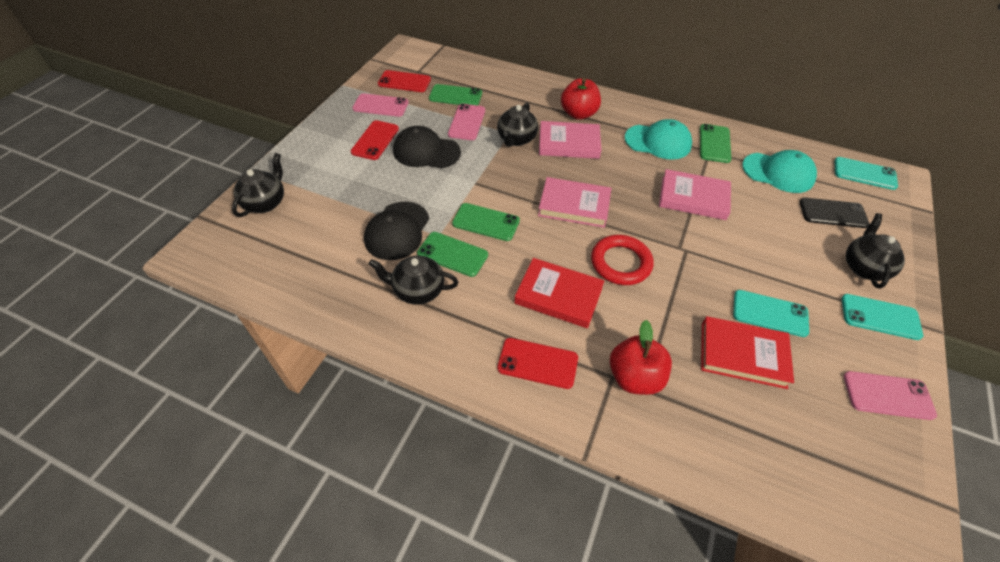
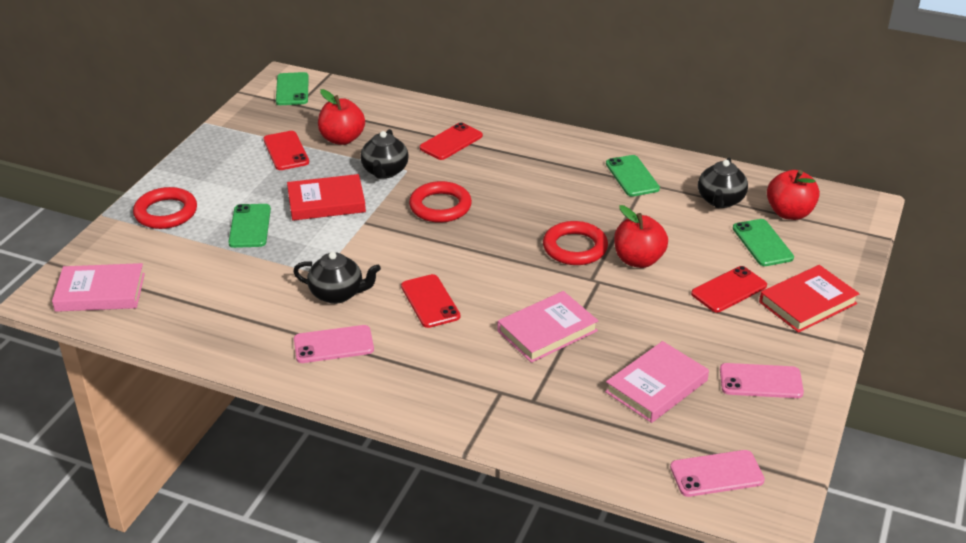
black cap: [364,202,429,260] [393,126,461,169] = 2 -> none = 0
black phone: [800,198,870,228] = 1 -> none = 0
black teapot: [232,153,284,217] [369,256,458,305] [497,103,538,147] [846,213,905,289] = 4 -> [293,252,381,304] [360,129,409,178] [698,158,748,208] = 3
red apple: [561,78,601,120] [610,320,672,395] = 2 -> [318,89,365,145] [614,205,668,268] [767,170,820,220] = 3
red phone: [351,120,399,160] [378,70,431,92] [497,338,578,389] = 3 -> [264,131,309,170] [401,274,460,328] [420,122,483,160] [691,266,767,312] = 4
red ring: [591,235,653,285] = 1 -> [133,187,197,229] [409,181,472,223] [543,221,608,265] = 3
turquoise cap: [625,119,692,160] [742,150,817,193] = 2 -> none = 0
turquoise phone: [733,290,809,337] [834,157,898,190] [841,294,923,340] = 3 -> none = 0

